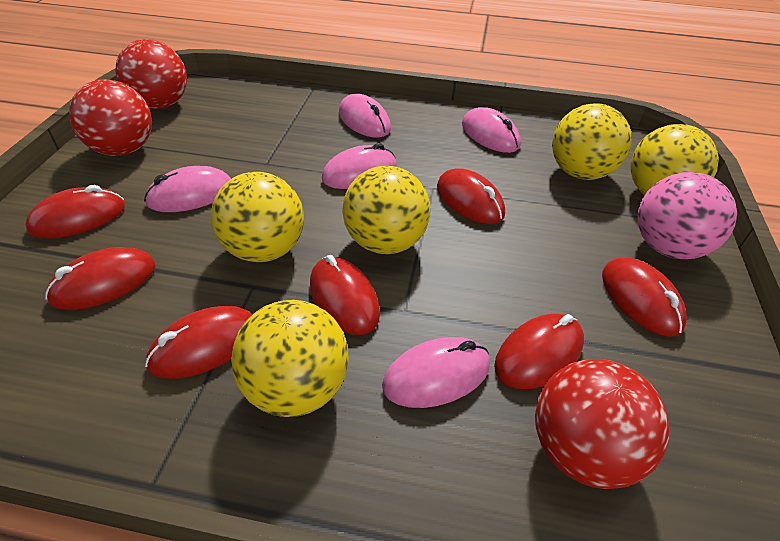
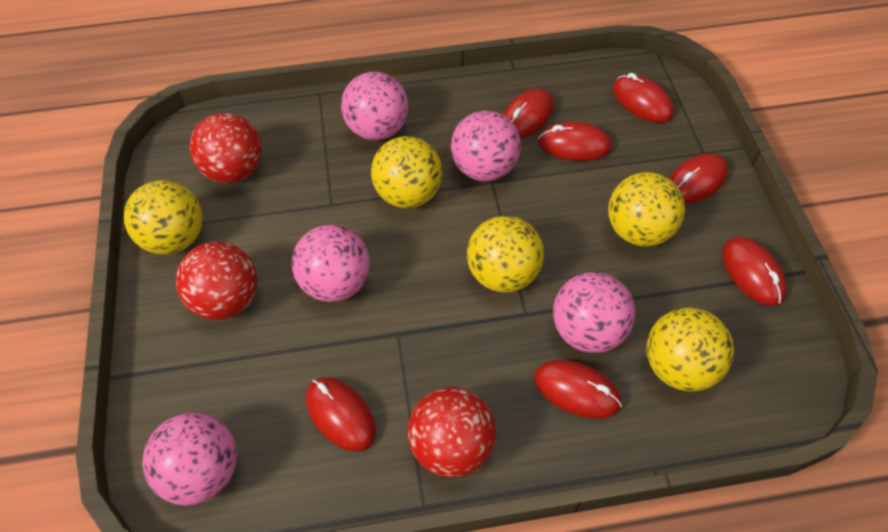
pink ball: [638,172,737,259] = 1 -> [142,413,237,505] [292,225,370,302] [341,72,409,140] [451,111,521,181] [553,272,636,353] = 5
pink mouse: [144,166,231,212] [322,143,397,189] [339,94,391,138] [382,337,490,408] [462,107,521,153] = 5 -> none = 0

